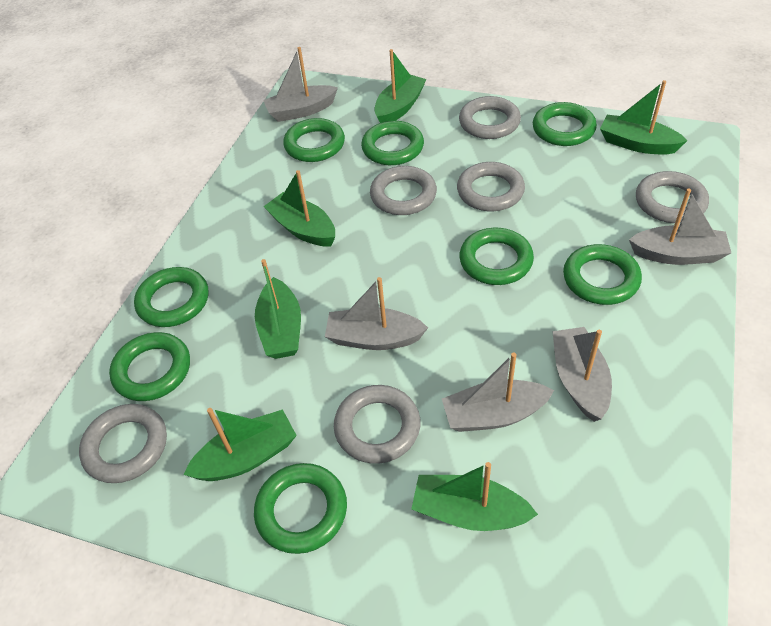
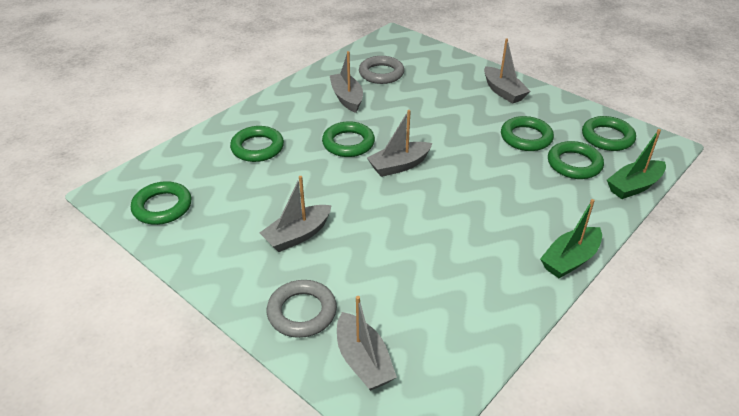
green boat: [183,408,297,481] [255,259,301,359] [263,170,335,246] [374,49,426,123] [411,462,538,531] [600,80,687,155] = 6 -> [540,199,602,278] [607,129,666,199] = 2
green ring: [109,332,190,401] [134,267,208,327] [254,463,347,554] [283,118,345,162] [361,121,424,165] [459,228,534,285] [533,102,597,146] [563,244,642,305] = 8 -> [131,181,192,225] [230,126,284,162] [322,121,375,157] [501,116,554,151] [548,141,604,179] [582,116,636,151] = 6
grey ring: [79,404,167,483] [334,385,420,464] [370,166,437,215] [457,162,525,211] [459,96,521,139] [636,171,709,223] = 6 -> [267,280,337,338] [359,56,404,84] = 2

